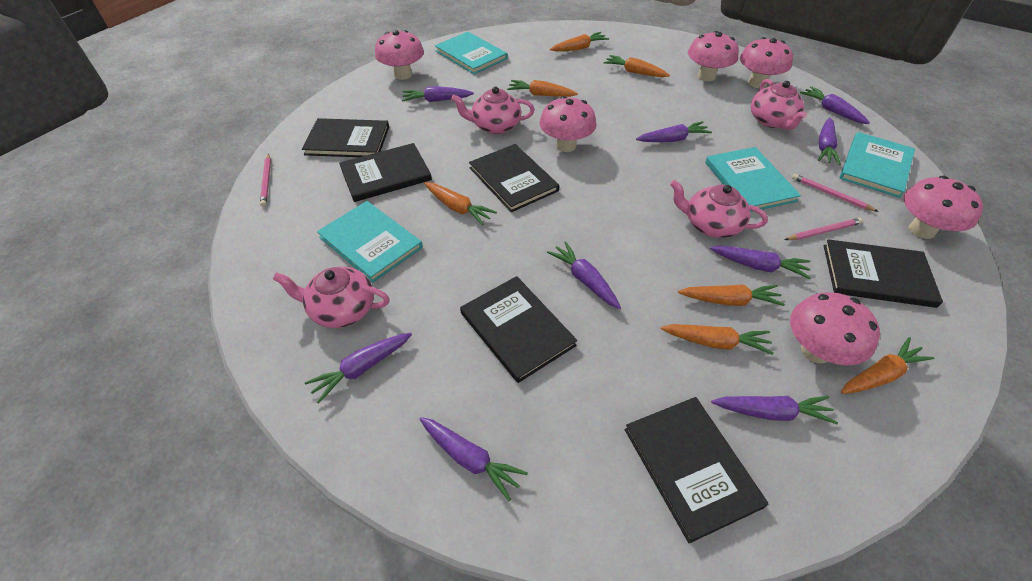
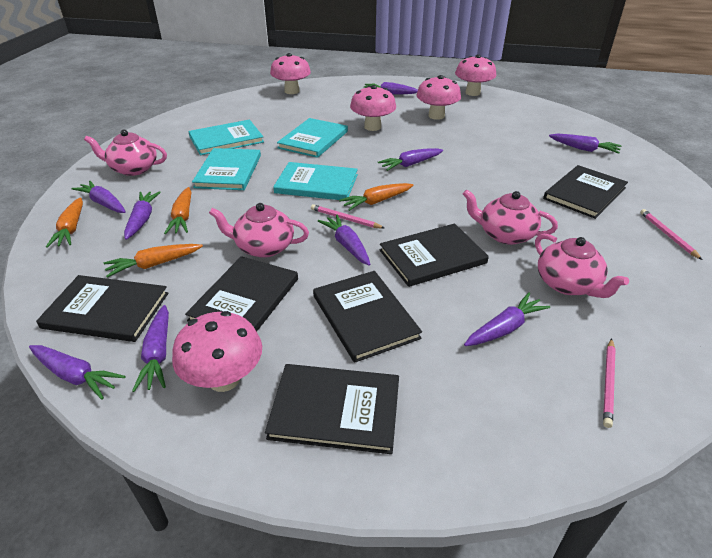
orange carrot: [424,182,497,226] [507,80,578,97] [550,32,609,51] [604,55,670,77] [660,324,774,355] [678,284,785,306] [841,337,934,394] = 7 -> [46,197,83,248] [104,244,203,278] [164,187,192,234] [339,183,413,211] = 4
pink mushroom: [375,30,424,80] [539,96,596,152] [688,31,739,82] [740,37,793,88] [790,292,880,365] [904,176,983,239] = 6 -> [172,311,262,392] [270,53,311,94] [350,85,396,131] [416,75,461,120] [455,54,496,96] = 5

